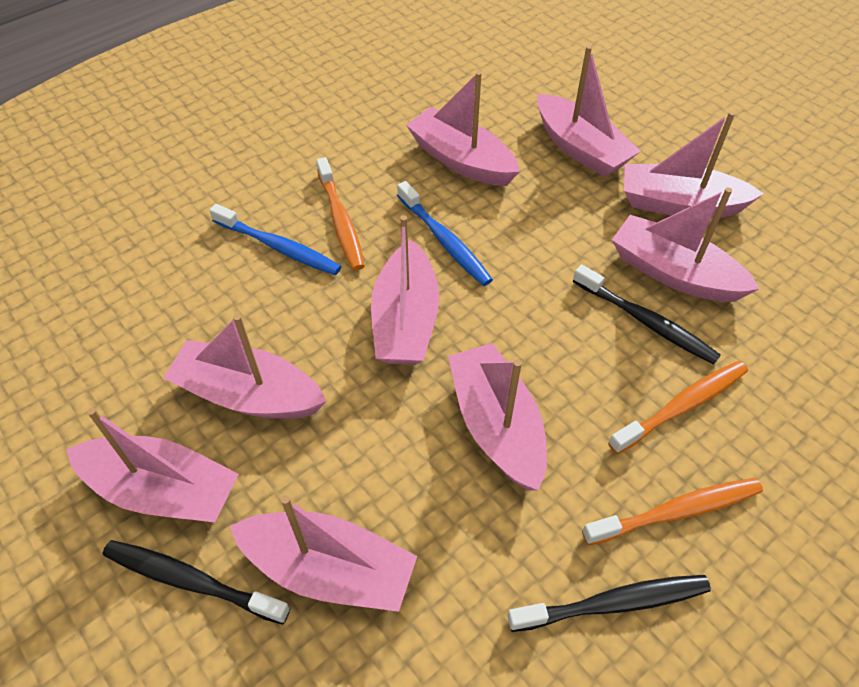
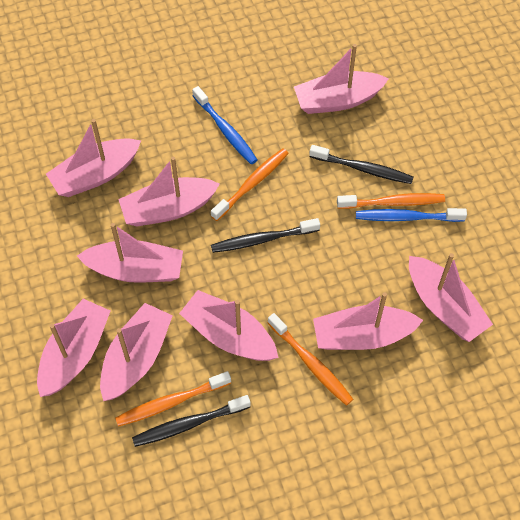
orange toothbrush: [316,157,365,270] [582,478,763,546] [608,361,748,454] = 3 -> [115,371,231,427] [211,148,289,221] [268,313,353,406] [337,193,445,209] = 4

